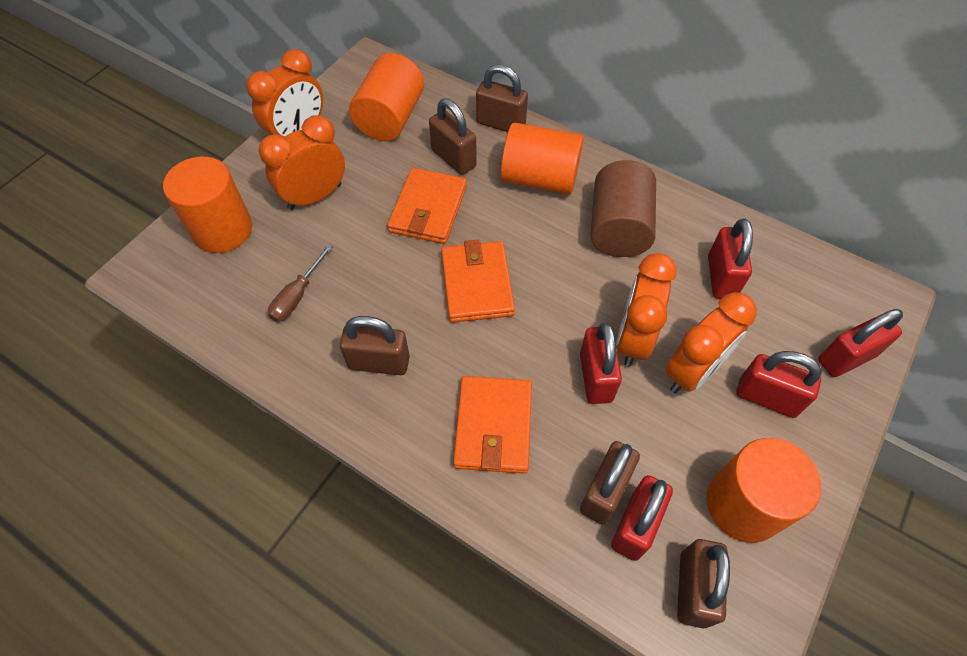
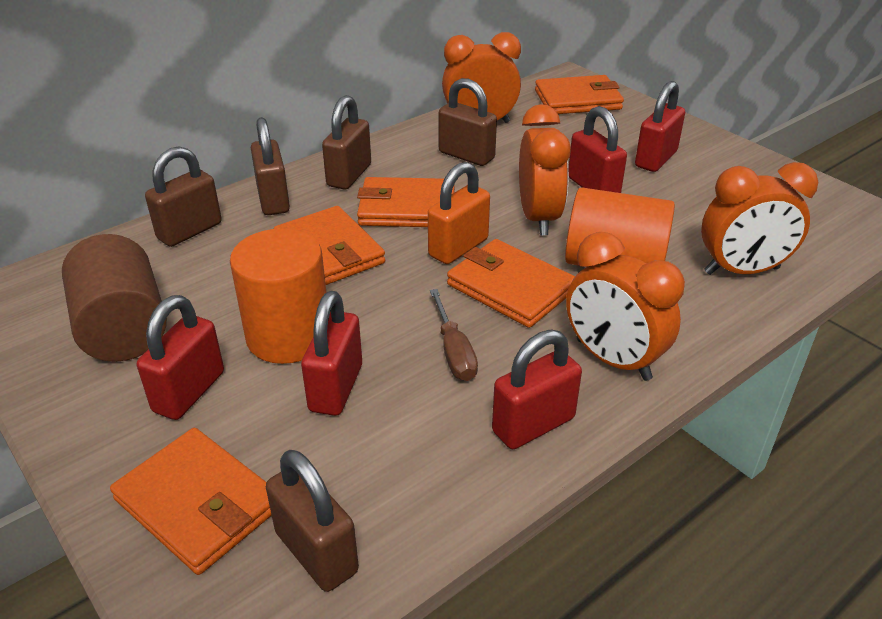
orange cylinder: [163,157,252,253] [349,53,424,141] [501,123,584,195] [707,438,821,543] = 4 -> [230,228,327,364] [565,188,675,267] = 2
orange padlock: none = 0 -> [428,162,490,264] = 1
orange wallet: [387,168,467,244] [441,240,515,323] [453,376,532,474] = 3 -> [110,428,272,575] [274,206,385,285] [357,177,455,227] [447,239,575,328] [535,75,624,114] = 5

